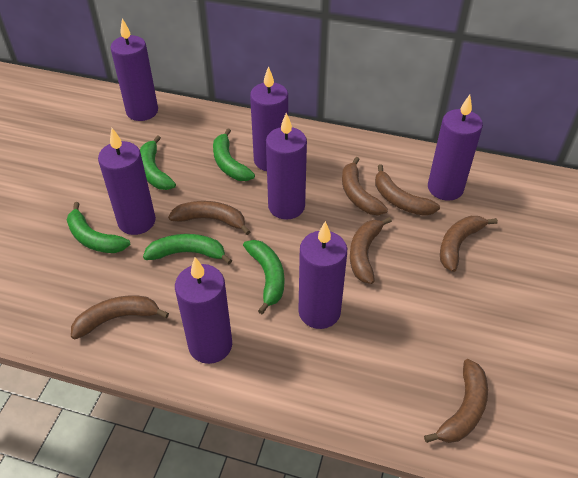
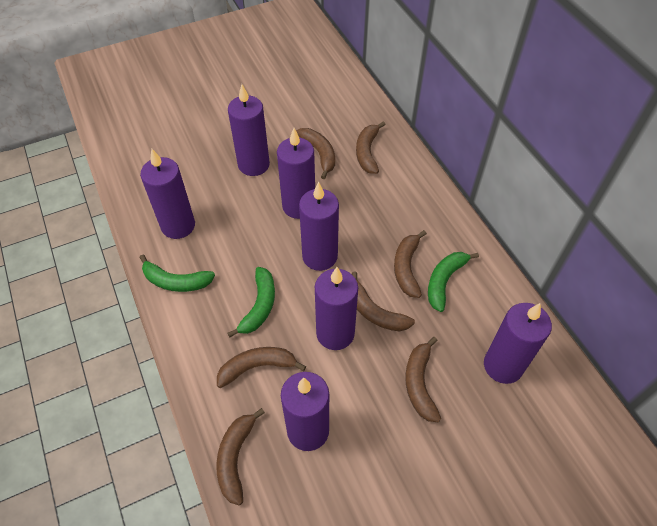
green banana: [67,202,130,253] [140,135,176,190] [143,234,232,264] [213,128,255,181] [243,240,284,314] = 5 -> [139,254,215,292] [228,267,275,337] [428,252,479,312] = 3

